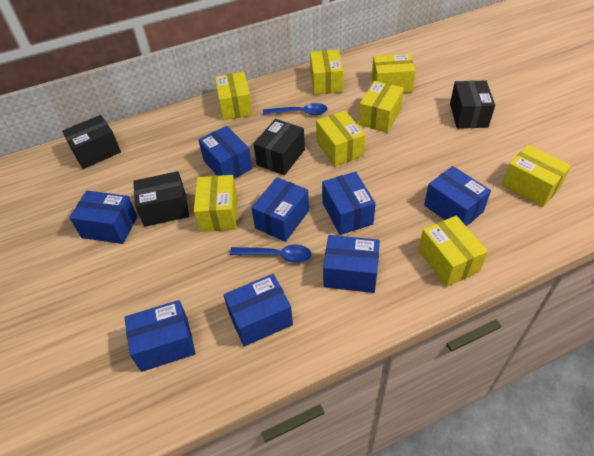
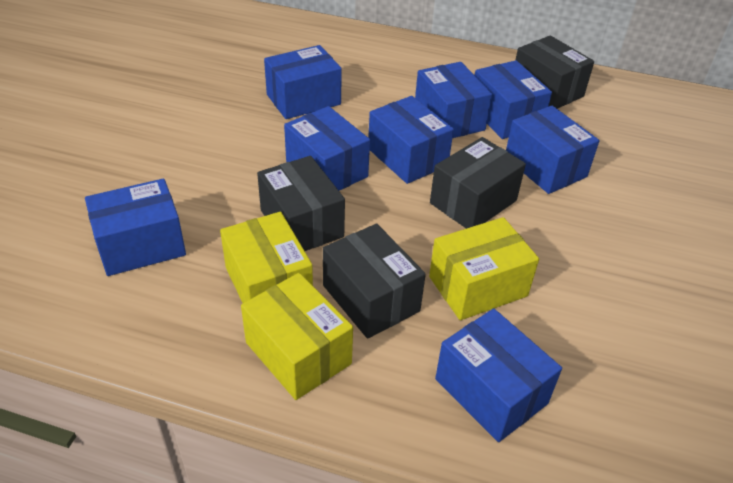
blue spoon: [230,245,311,263] [263,103,328,115] = 2 -> none = 0
yellow box: [194,175,237,232] [215,72,253,120] [310,49,343,95] [316,110,365,167] [359,81,404,133] [372,53,416,93] [418,216,488,286] [502,145,571,207] = 8 -> [220,212,313,303] [241,273,353,400] [429,217,539,320] = 3

